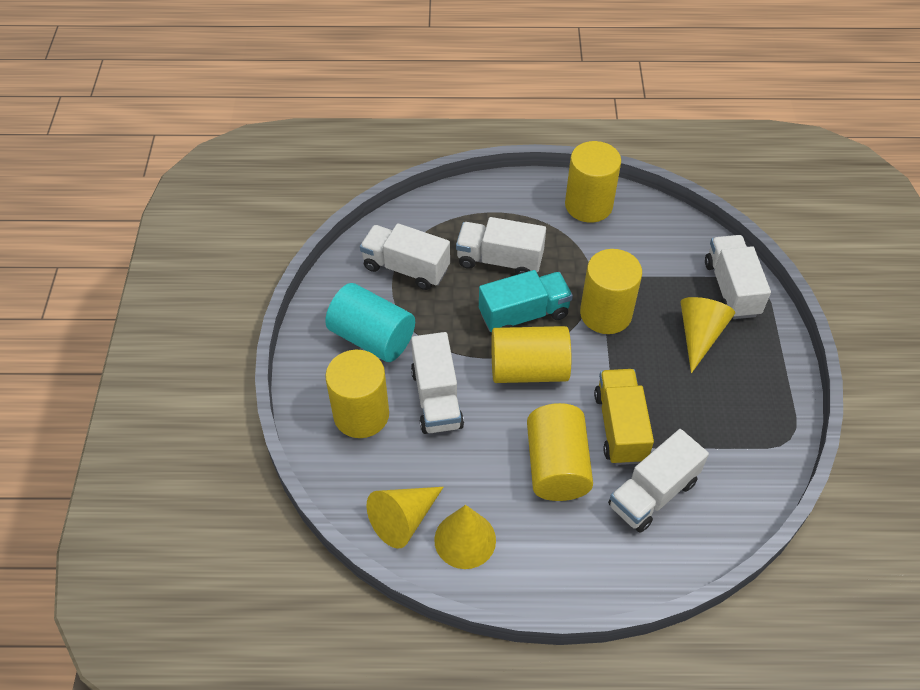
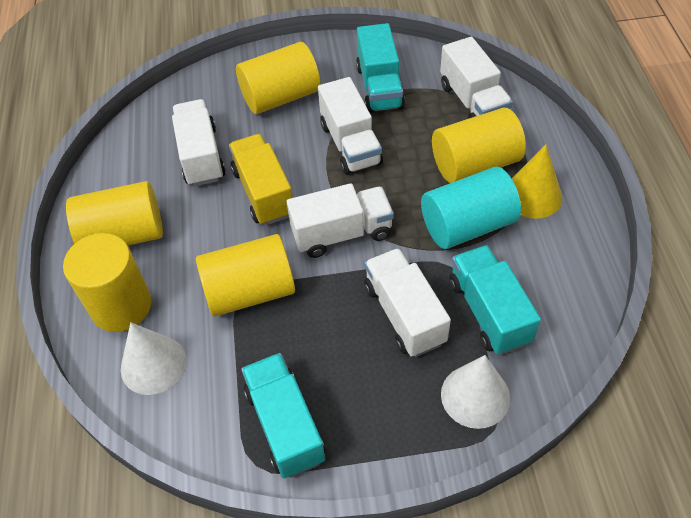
turquoise truck: [479,270,573,332] = 1 -> [241,353,325,478] [356,23,405,113] [449,245,541,355] = 3
white cone: none = 0 -> [121,322,186,395] [441,355,510,429] = 2
yellow cone: [366,487,443,548] [434,505,496,569] [681,297,735,373] = 3 -> [512,144,562,219] = 1

